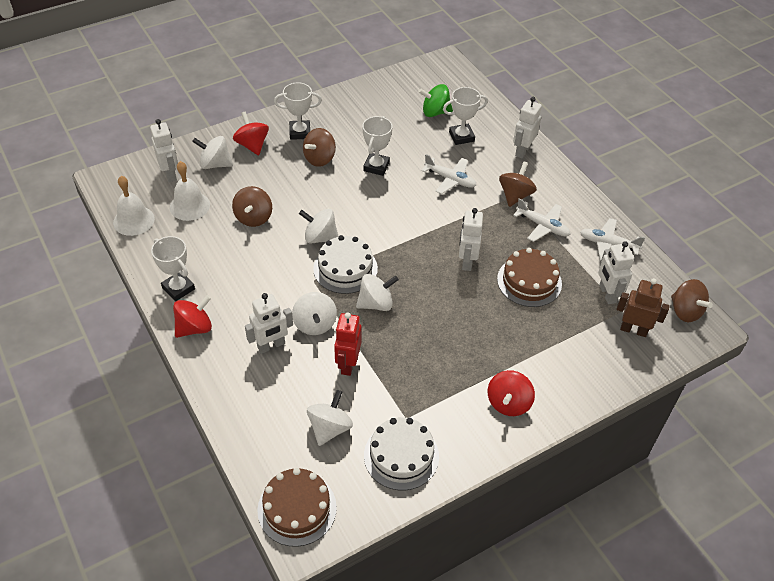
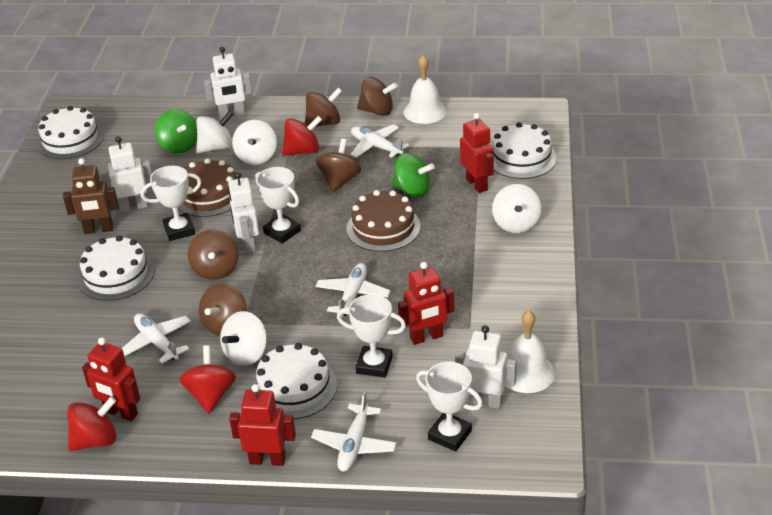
brown spinning top: [232,186,272,227] [303,128,336,167] [499,161,537,207] [671,279,713,322] = 4 -> [188,229,239,280] [199,283,247,336] [305,88,342,127] [316,139,361,193] [357,77,398,116] = 5
green spinning top: [418,84,453,117] = 1 -> [155,109,197,153] [391,153,435,198] = 2
red robot: [334,312,362,376] = 1 -> [82,337,140,421] [229,384,296,466] [398,262,454,345] [460,113,494,193] = 4
white cake: [313,235,378,294] [364,417,439,490] = 2 -> [37,106,104,159] [77,235,154,301] [253,343,337,419] [492,122,557,179] = 4
white plane: [421,154,476,194] [513,198,571,242] [580,218,645,261] = 3 -> [122,314,191,364] [311,391,397,472] [316,263,391,317] [350,124,409,158] = 4
white robot: [150,119,178,182] [245,293,293,354] [459,208,483,271] [513,97,542,158] [598,241,634,304] = 5 -> [100,136,152,213] [204,47,252,119] [228,172,259,254] [455,325,517,409] = 4
white spinning top: [192,136,233,169] [292,292,337,335] [299,209,339,243] [307,390,353,446] [356,274,399,311] = 5 -> [196,111,233,153] [220,311,267,366] [232,120,277,165] [492,184,542,233] = 4

